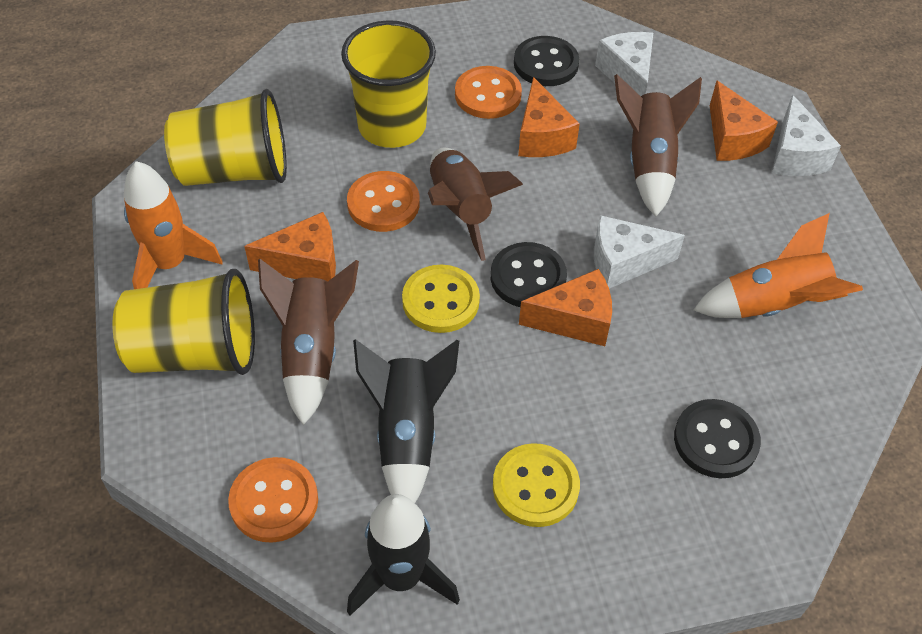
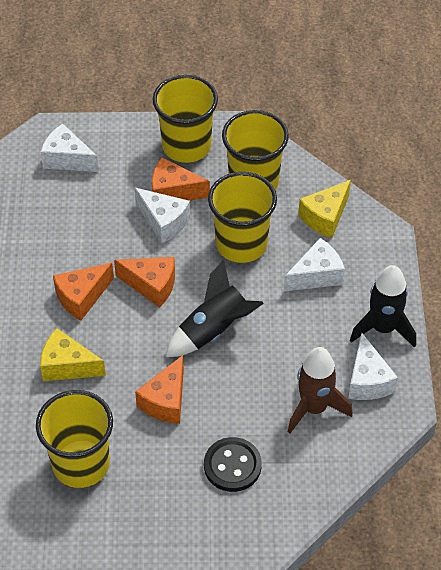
black button: [491,242,567,307] [514,36,579,86] [674,399,761,478] = 3 -> [204,437,262,492] = 1
brown rocket: [258,259,359,425] [428,147,523,261] [614,74,702,217] = 3 -> [288,347,353,434] = 1
orange button: [228,457,318,543] [347,171,420,232] [455,66,522,119] = 3 -> none = 0
orange rocket: [124,161,223,289] [694,213,863,318] = 2 -> none = 0
white cheese: [594,215,685,289] [595,32,653,96] [772,95,841,176] = 3 -> [41,124,99,172] [135,188,190,243] [284,238,345,291] [348,333,398,400] = 4
yellow button: [402,265,480,333] [493,443,580,527] = 2 -> none = 0
yellow cheese: none = 0 -> [40,328,106,381] [298,180,351,238] = 2
yellow cup: [112,269,255,375] [164,89,287,186] [341,20,436,148] = 3 -> [36,390,113,488] [153,75,218,163] [208,172,277,263] [222,110,289,190] = 4

